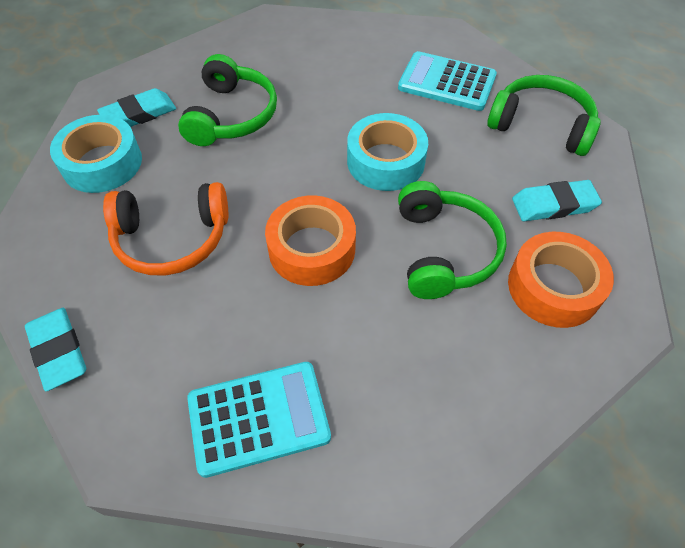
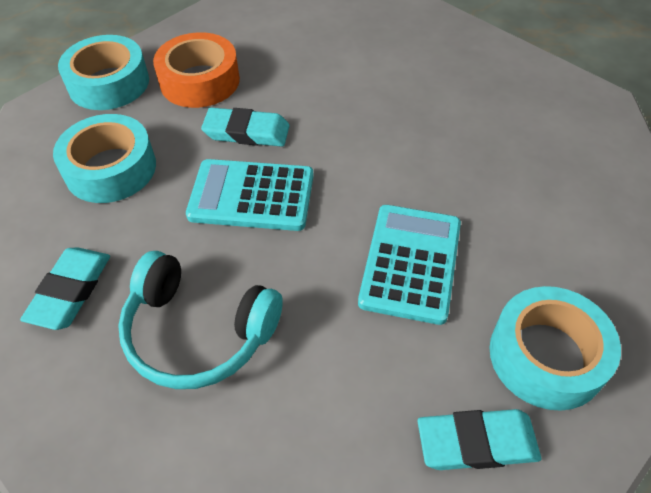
green headphones: [178,54,277,146] [398,181,507,299] [487,75,601,156] = 3 -> none = 0
orange headphones: [103,182,228,275] = 1 -> none = 0
orange tape: [265,195,356,286] [508,232,614,328] = 2 -> [153,32,240,108] = 1
turquoise headphones: none = 0 -> [118,251,283,389] = 1
turquoise tape: [50,115,142,193] [347,113,428,191] = 2 -> [53,114,156,203] [58,35,149,110] [489,286,621,411] = 3

